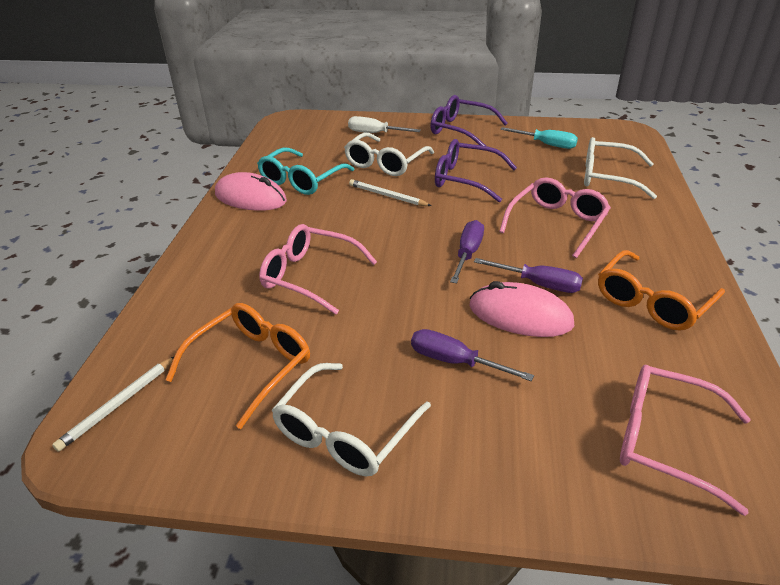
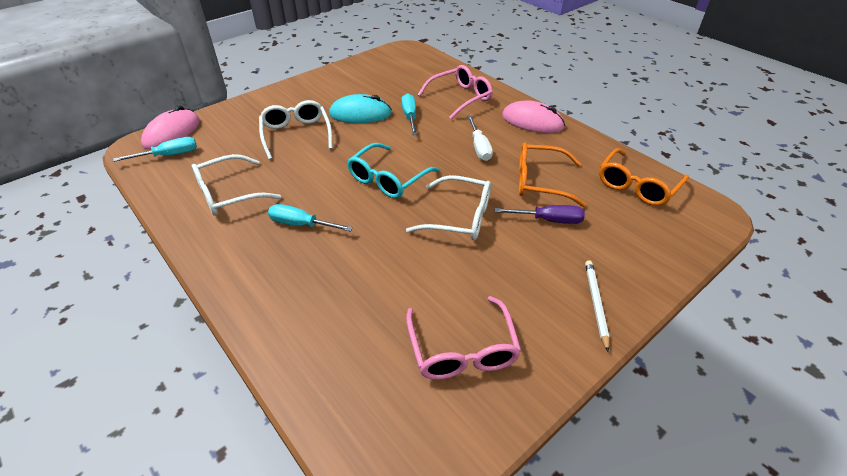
pink glasses: [259,224,377,315] [499,177,611,258] [620,365,751,516] = 3 -> [406,296,521,380] [418,65,493,119] = 2
purple glasses: [430,95,508,146] [435,139,517,202] = 2 -> none = 0
purple screwdriver: [411,329,534,381] [450,220,484,283] [474,258,583,293] = 3 -> [494,205,585,224] = 1
turquoise mouse: none = 0 -> [329,94,392,123] = 1
turquoise screwdriver: [500,127,578,149] = 1 -> [114,137,197,162] [268,204,353,232] [401,93,417,135] = 3
white pencil: [52,357,174,452] [349,179,431,206] = 2 -> [585,260,609,352] = 1

